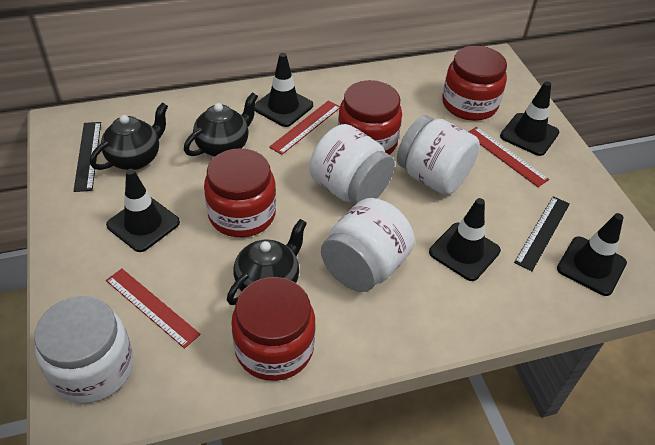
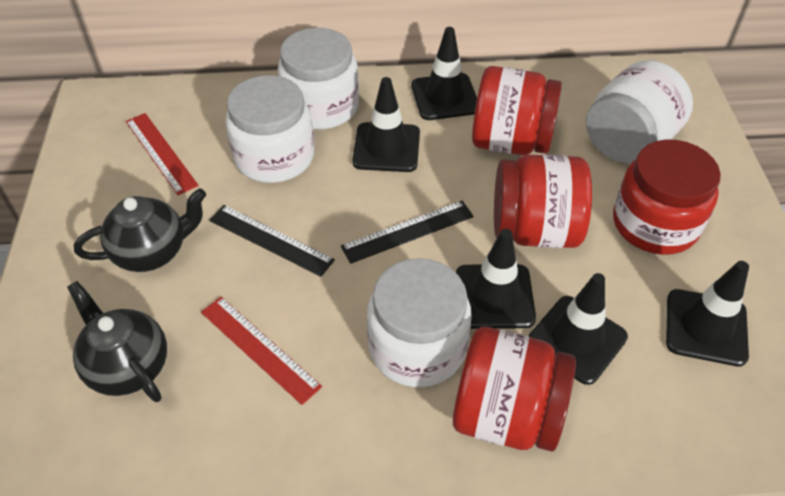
black teapot: [90,102,168,170] [184,92,258,157] [227,219,307,305] = 3 -> [67,281,167,402] [74,188,206,272] = 2
red ruler: [106,268,201,349] [269,100,340,155] [468,127,549,187] = 3 -> [126,113,199,195] [201,297,322,405] = 2

